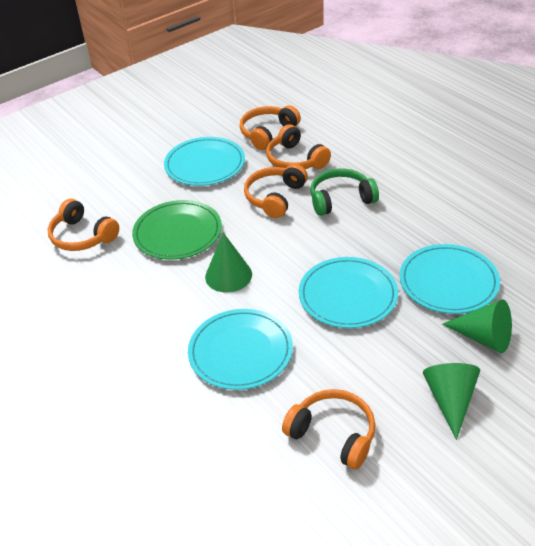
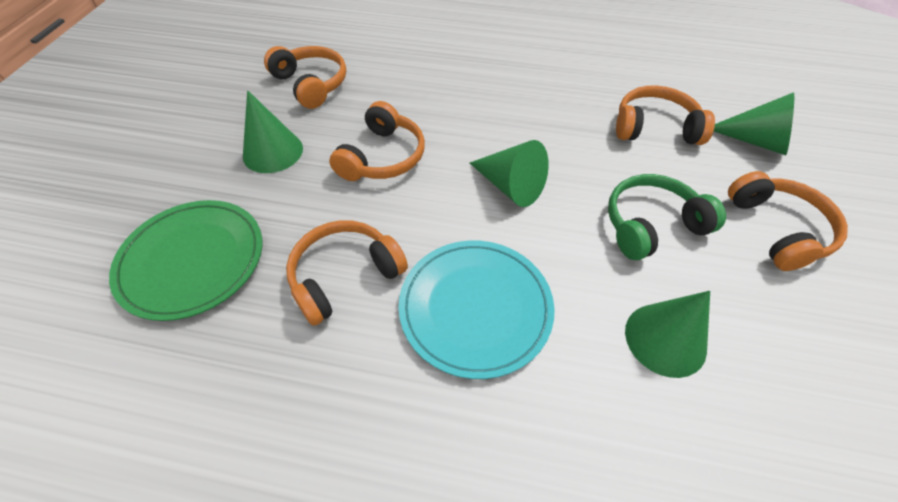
green cone: [205,232,252,293] [423,363,480,440] [442,299,512,353] = 3 -> [243,90,303,173] [470,140,549,207] [625,291,710,378] [714,92,794,155] = 4
turquoise plate: [164,137,245,186] [188,309,293,390] [299,257,398,328] [400,244,500,314] = 4 -> [398,241,554,379] = 1

